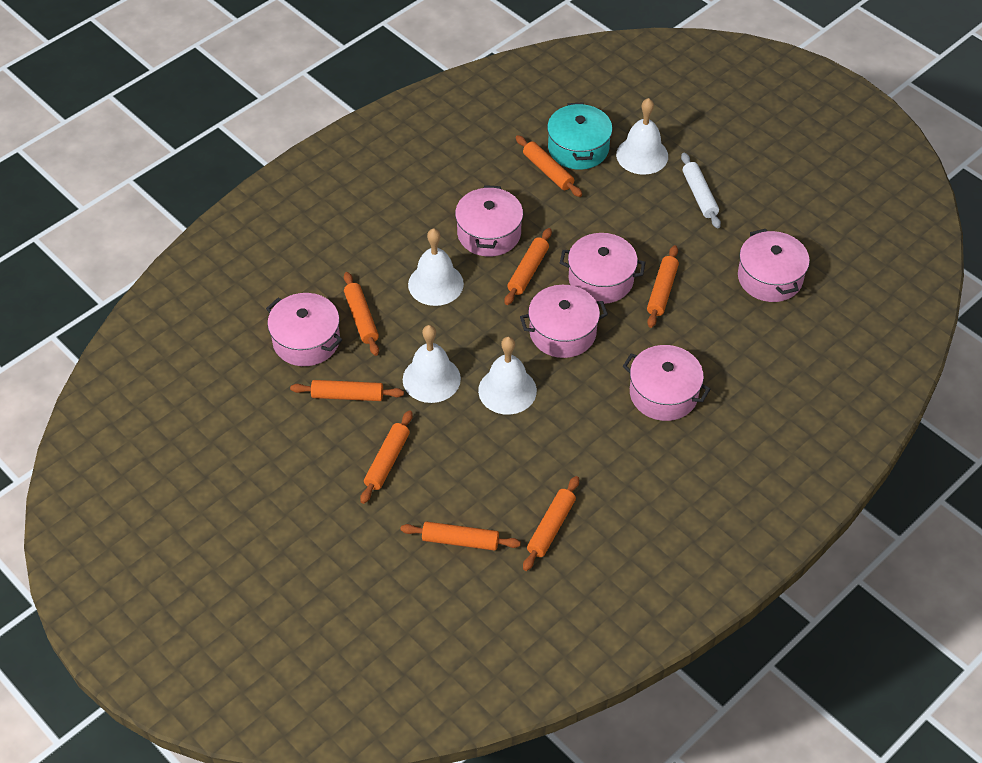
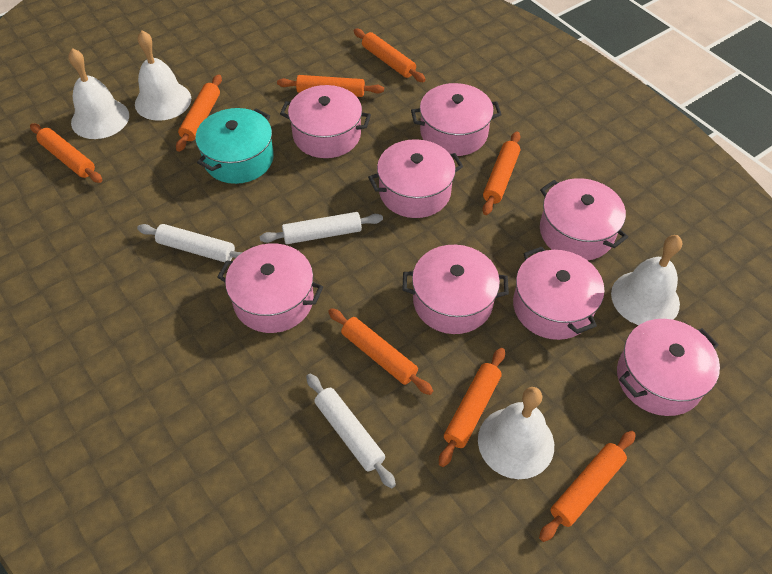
pink pot: [266,293,342,366] [455,185,523,257] [520,285,608,358] [560,233,646,304] [623,345,710,421] [738,229,810,302] = 6 -> [217,243,323,333] [280,85,371,158] [368,139,463,218] [402,245,509,334] [411,83,502,156] [513,247,604,340] [540,178,628,260] [617,319,720,416] = 8
white rolling pin: [681,153,721,228] = 1 -> [137,224,243,262] [259,212,383,244] [306,374,396,488] = 3

